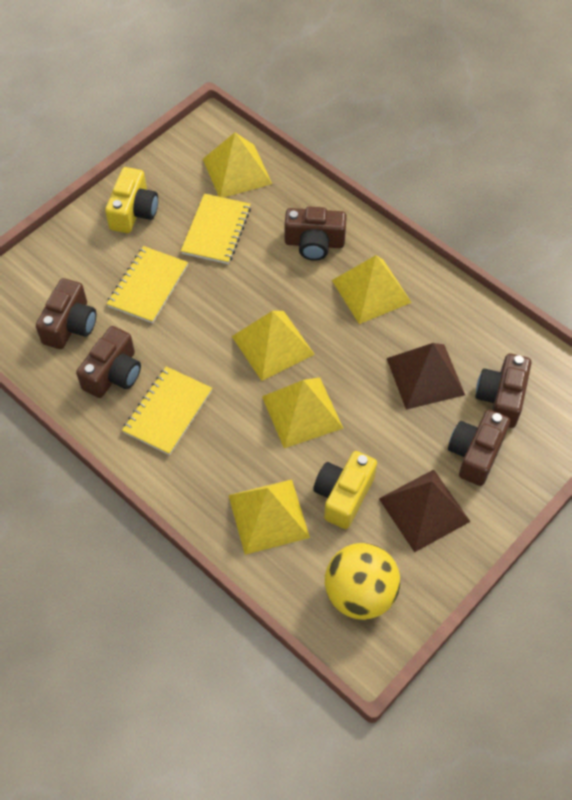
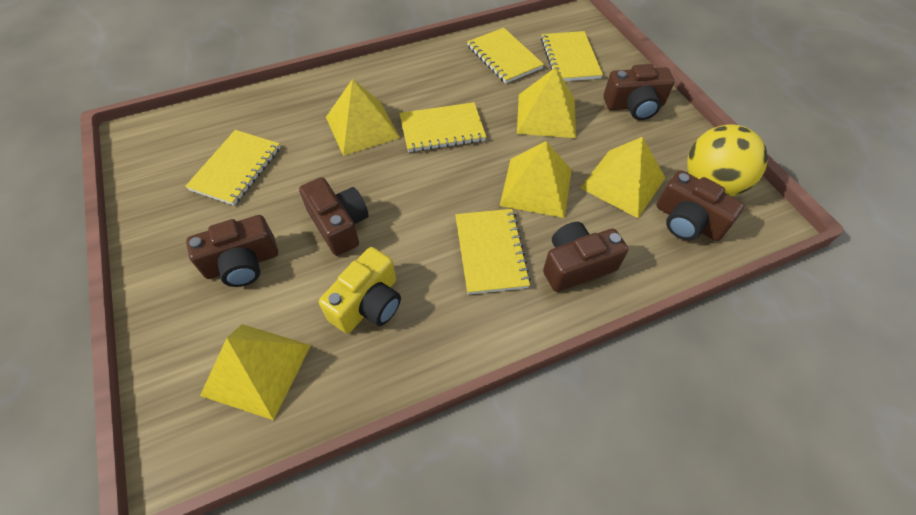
brown pyramid: [379,469,471,552] [387,343,465,410] = 2 -> none = 0
yellow camera: [105,167,158,233] [313,451,377,529] = 2 -> [319,247,401,333] = 1
yellow notebook: [107,246,188,323] [122,366,212,455] [181,194,251,264] = 3 -> [185,130,280,205] [399,102,486,152] [455,209,531,295] [467,28,544,83] [541,31,603,81] = 5

